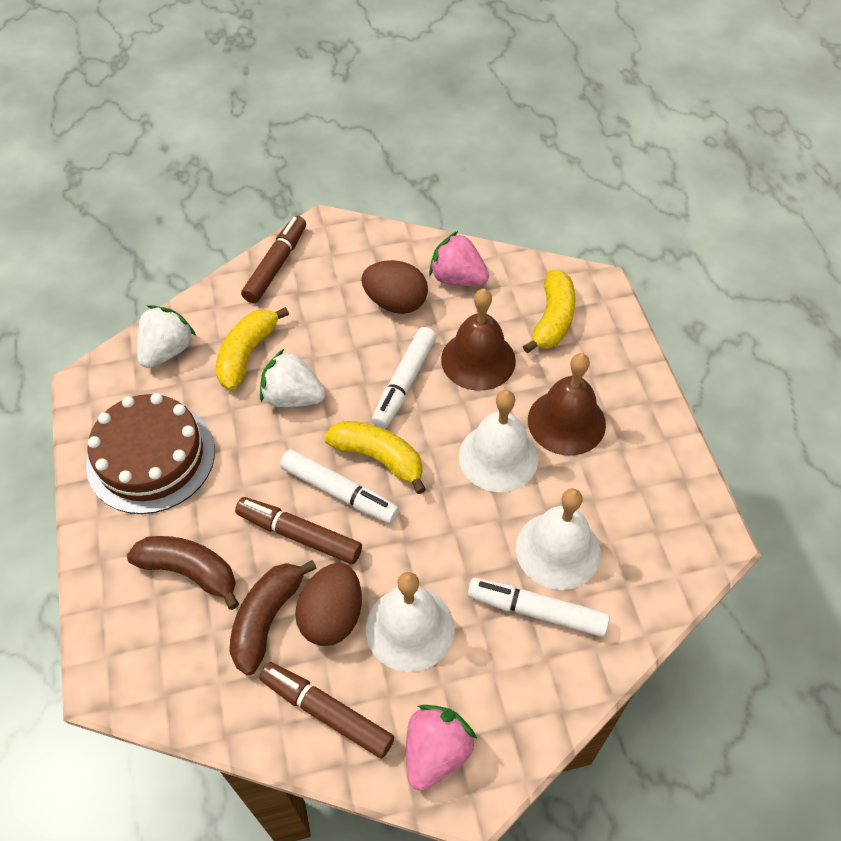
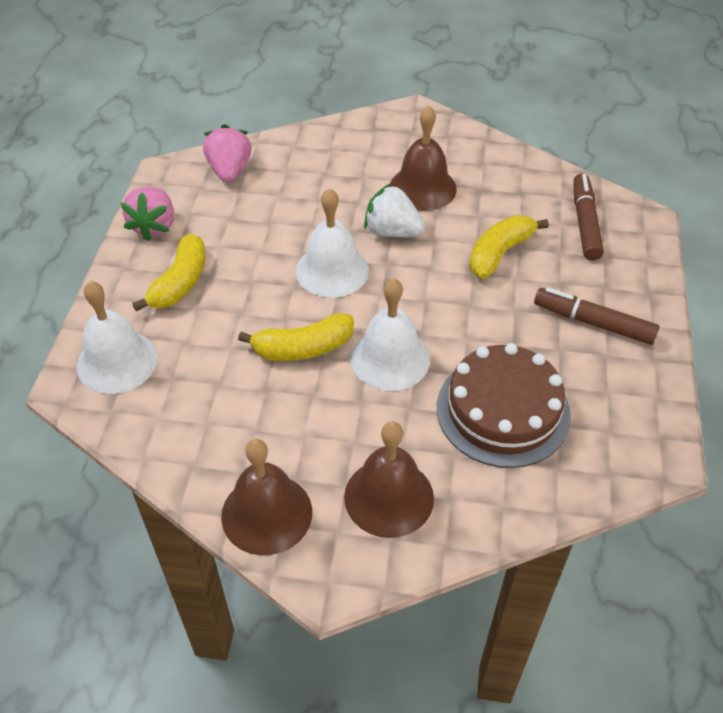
brown banana: [127,536,239,610] [229,560,317,675] = 2 -> none = 0
brown bell: [441,288,516,391] [528,353,606,456] = 2 -> [221,439,312,555] [344,422,434,538] [389,105,457,211] = 3
brown egg: [295,563,362,646] [361,260,428,314] = 2 -> none = 0
brown marker: [235,497,362,564] [241,216,306,303] [259,662,394,759] = 3 -> [534,287,660,345] [573,173,604,260] = 2
white marker: [280,449,399,524] [372,327,436,429] [468,578,610,637] = 3 -> none = 0
white strawberry: [137,305,196,368] [260,349,326,407] = 2 -> [364,183,425,237] = 1

